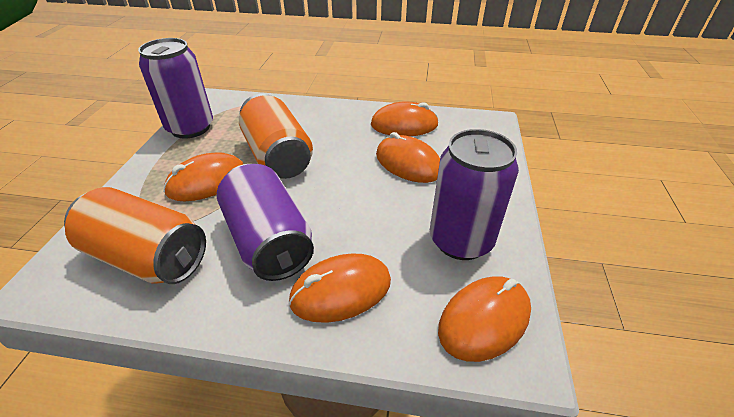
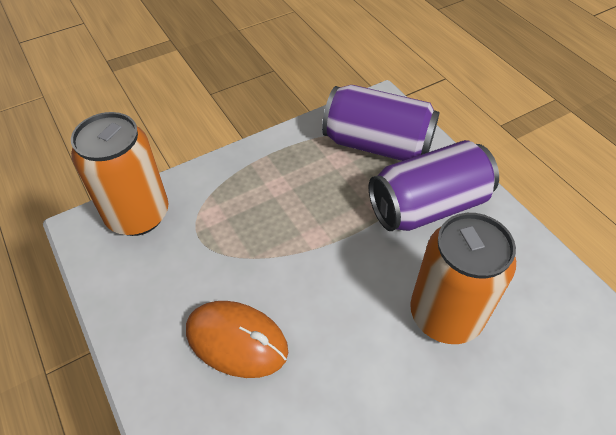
orange mouse: [163,152,244,201] [289,253,391,323] [371,101,439,136] [376,132,440,183] [438,276,531,362] = 5 -> [186,301,288,378] = 1
purple can: [138,38,213,138] [217,164,314,281] [430,129,519,260] = 3 -> [322,85,440,161] [369,140,499,231] = 2

